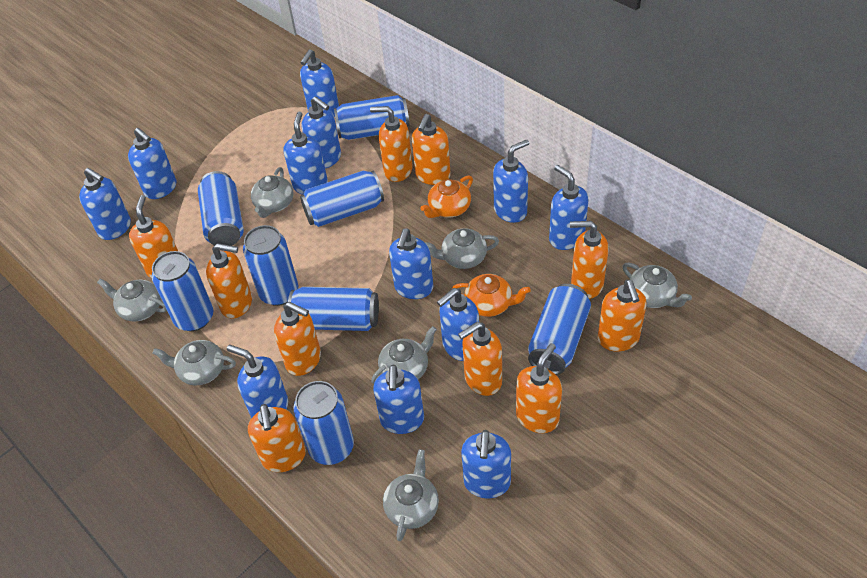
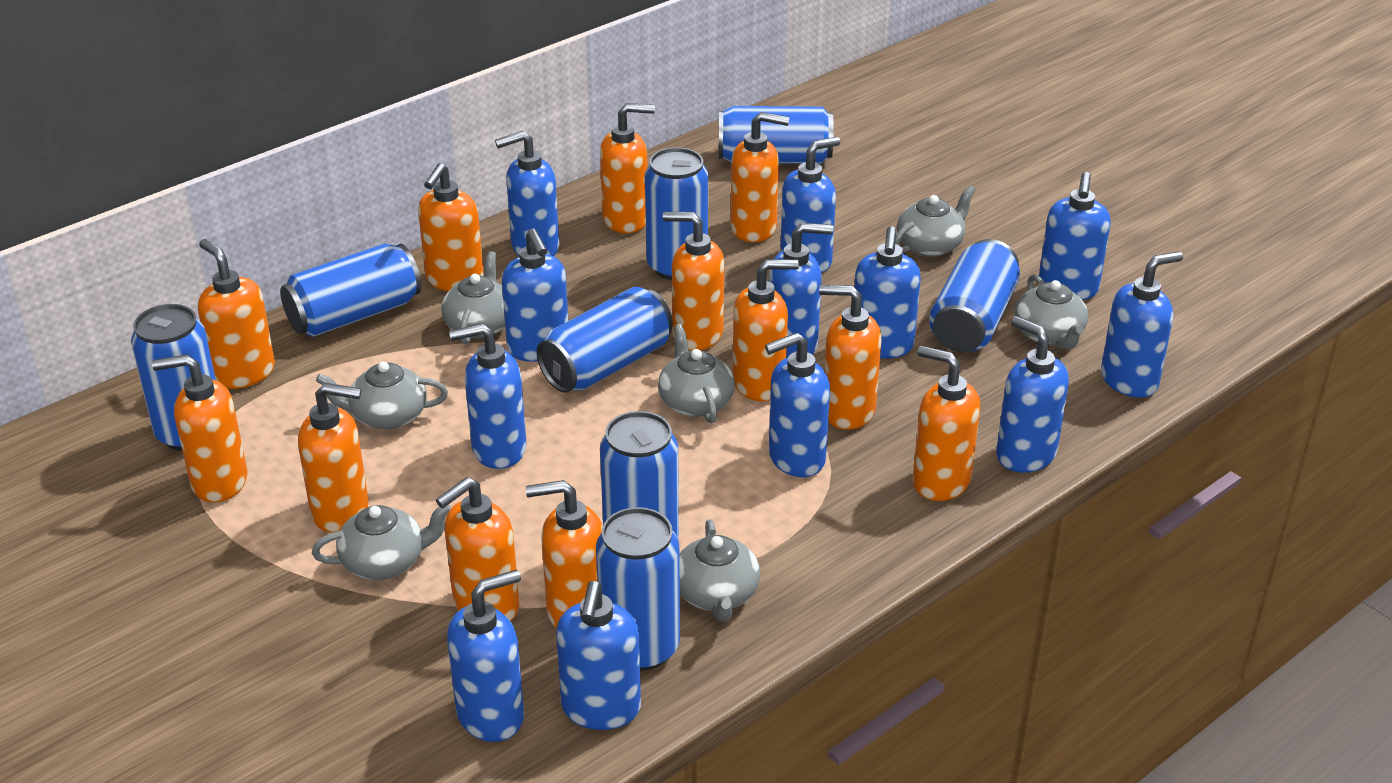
orange soap dispenser: [129,195,178,278] [206,243,252,318] [248,404,306,472] [274,302,321,376] [370,106,413,182] [412,114,451,185] [458,322,502,396] [516,343,562,433] [570,221,609,299] [598,280,647,352] = 10 -> [152,355,247,502] [198,239,275,389] [298,383,369,533] [418,163,484,291] [436,477,519,621] [526,480,602,629] [600,103,655,233] [663,212,724,350] [731,112,789,242] [733,259,799,401] [819,285,882,430] [913,346,980,501] = 12
orange teapot: [420,175,473,218] [452,274,531,317] = 2 -> none = 0

